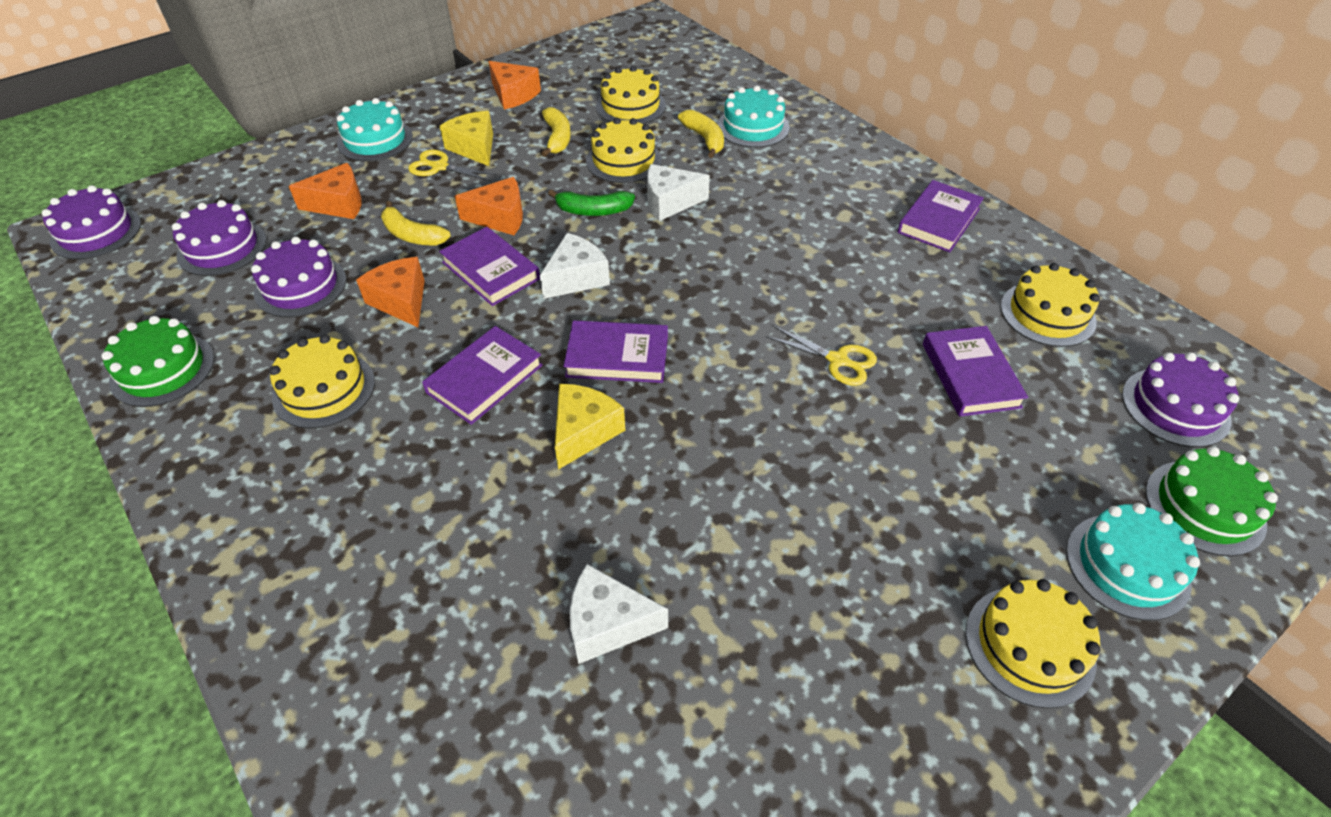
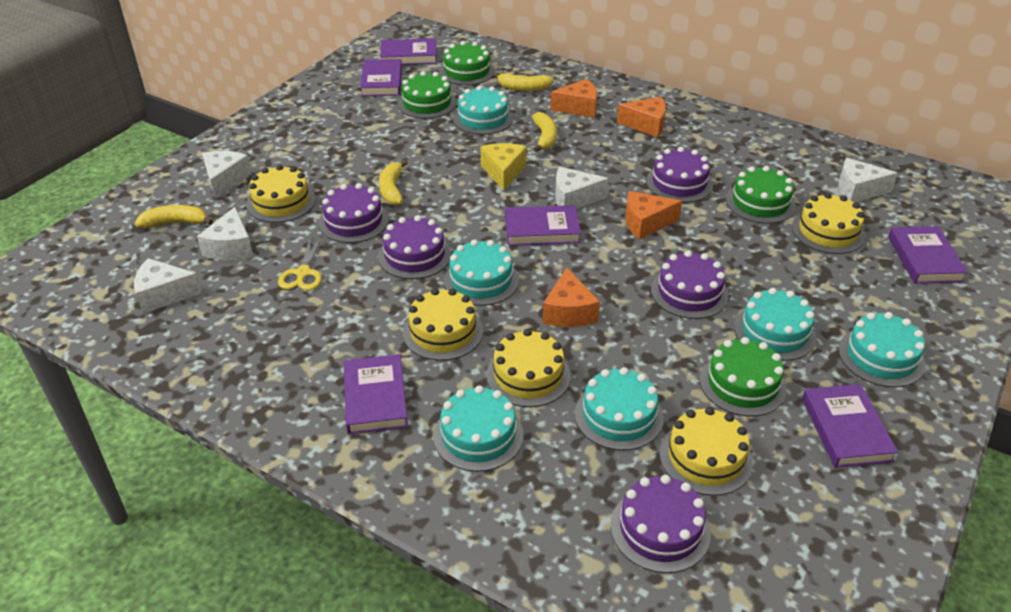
green banana: [548,189,635,216] = 1 -> none = 0
green cake: [101,316,214,407] [1145,446,1278,556] = 2 -> [398,71,457,119] [439,41,495,85] [700,337,787,416] [726,166,796,224] = 4
purple book: [422,326,543,425] [439,227,540,306] [563,320,668,383] [898,180,984,252] [923,326,1028,417] = 5 -> [344,354,408,435] [360,59,402,96] [380,38,437,65] [505,205,581,246] [802,384,898,468] [888,226,968,284] = 6
purple cake: [42,185,141,260] [172,200,267,276] [251,237,347,318] [1122,352,1239,447] = 4 -> [318,183,389,243] [378,215,451,279] [611,475,711,573] [646,147,713,203] [651,251,729,319] = 5
turquoise cake: [337,98,413,162] [717,86,789,148] [1066,503,1200,621] = 3 -> [433,386,524,472] [443,239,519,306] [453,86,513,135] [575,367,663,451] [734,288,816,361] [839,312,925,387] = 6
white cheese: [540,233,610,299] [569,564,668,664] [647,164,710,221] = 3 -> [134,258,202,313] [197,207,253,260] [202,151,252,199] [555,167,609,209] [839,158,898,202] = 5
yellow banana: [381,201,451,246] [541,107,571,157] [678,110,724,158] = 3 -> [135,205,213,228] [379,160,408,205] [493,72,554,91] [532,112,557,152] = 4
yellow cheese: [440,111,493,166] [555,384,625,470] = 2 -> [481,143,527,191] = 1
yellow scissors: [408,150,497,181] [765,325,877,386] = 2 -> [278,235,323,290] = 1

